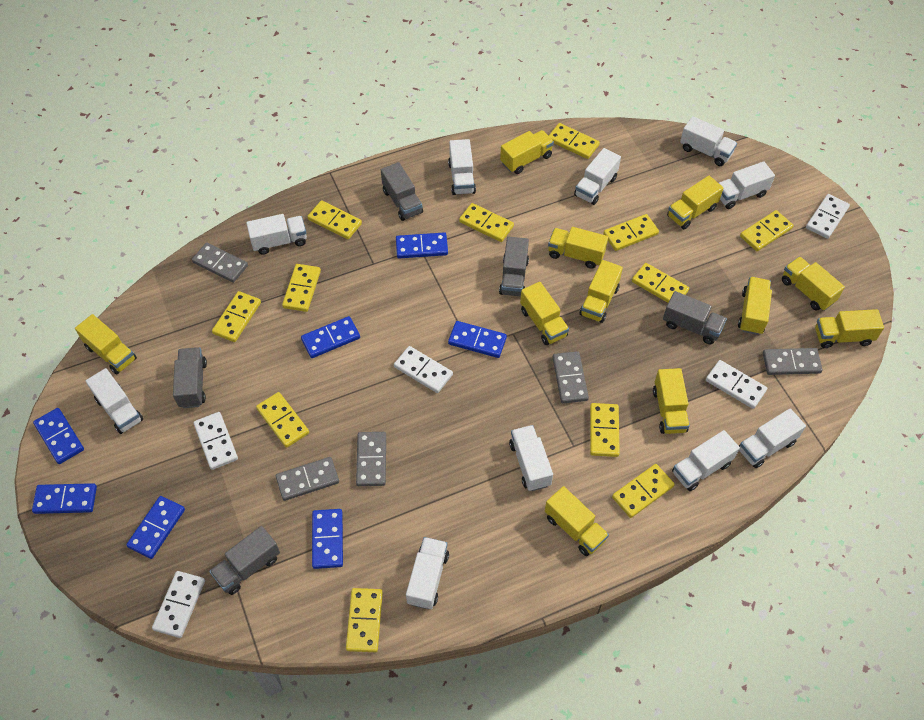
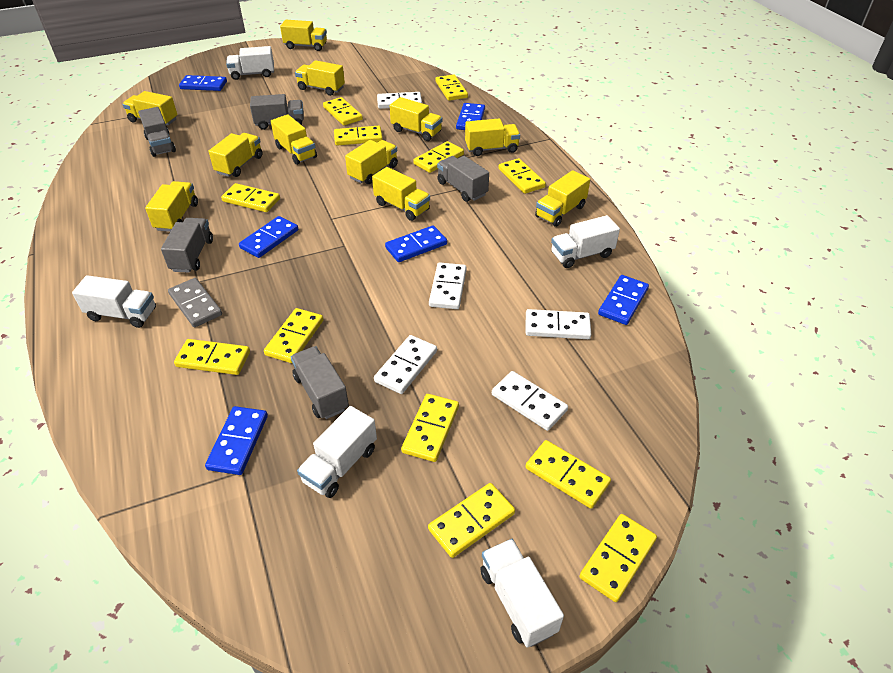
blue domino: [32,483,97,514] [33,408,84,464] [126,496,185,559] [301,316,360,358] [312,509,343,569] [396,232,448,259] [448,321,507,358] = 7 -> [179,75,227,91] [205,406,268,475] [239,216,298,258] [385,225,447,262] [456,103,485,130] [598,275,649,325] = 6
grey domino: [192,243,248,283] [276,457,339,501] [356,432,386,486] [552,351,589,403] [763,348,823,375] = 5 -> [168,278,222,327] = 1
white truck: [86,368,143,434] [246,214,307,255] [406,537,449,609] [448,139,476,195] [509,425,553,491] [574,148,621,205] [672,430,740,491] [680,116,737,166] [719,161,775,209] [739,408,806,468] = 10 -> [72,275,156,328] [226,46,274,80] [297,406,377,498] [480,539,564,647] [551,215,620,268] = 5

